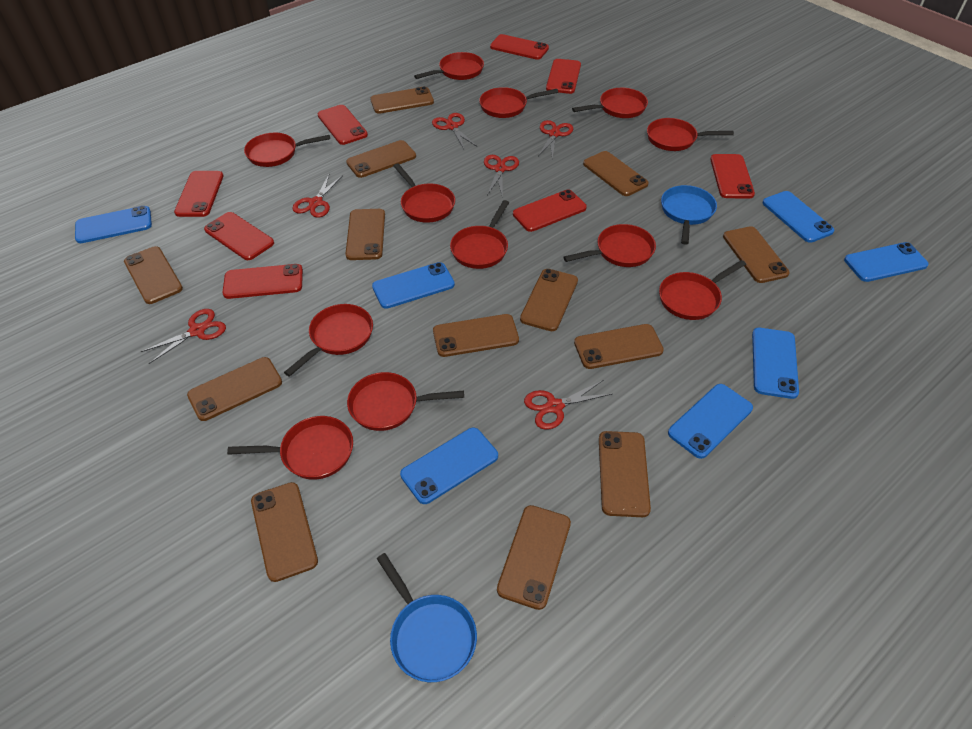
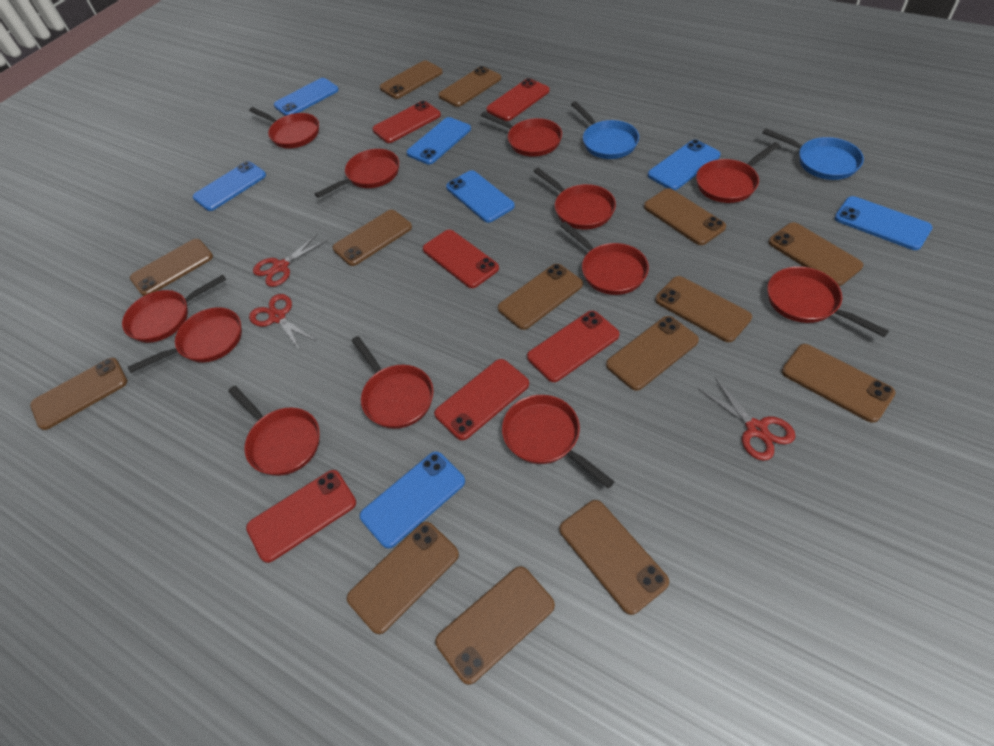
brown phone: [124,246,183,304] [187,357,282,421] [251,482,318,582] [345,209,385,260] [346,140,416,178] [370,87,434,114] [433,314,519,357] [497,505,571,610] [520,269,578,331] [574,324,664,369] [583,151,649,196] [599,431,651,517] [723,226,790,283] = 13 -> [30,358,127,430] [130,239,213,296] [333,210,412,266] [347,522,459,634] [380,60,443,99] [435,566,555,685] [438,66,501,107] [498,264,583,330] [559,500,669,615] [606,316,699,391] [644,188,726,245] [655,276,752,342] [768,222,863,286] [782,344,895,423] = 14
red phone: [174,171,224,217] [204,212,274,260] [222,264,303,299] [318,105,368,145] [490,34,549,60] [513,189,587,232] [546,59,581,94] [710,154,755,199] = 8 -> [246,470,356,563] [372,101,441,143] [423,230,499,288] [434,359,529,440] [486,78,550,121] [527,311,620,382] = 6
red scissors: [141,309,226,364] [292,173,343,218] [432,113,476,149] [484,155,519,195] [524,380,612,430] [538,120,573,158] = 6 -> [249,294,316,351] [253,233,328,287] [698,377,795,461] = 3

